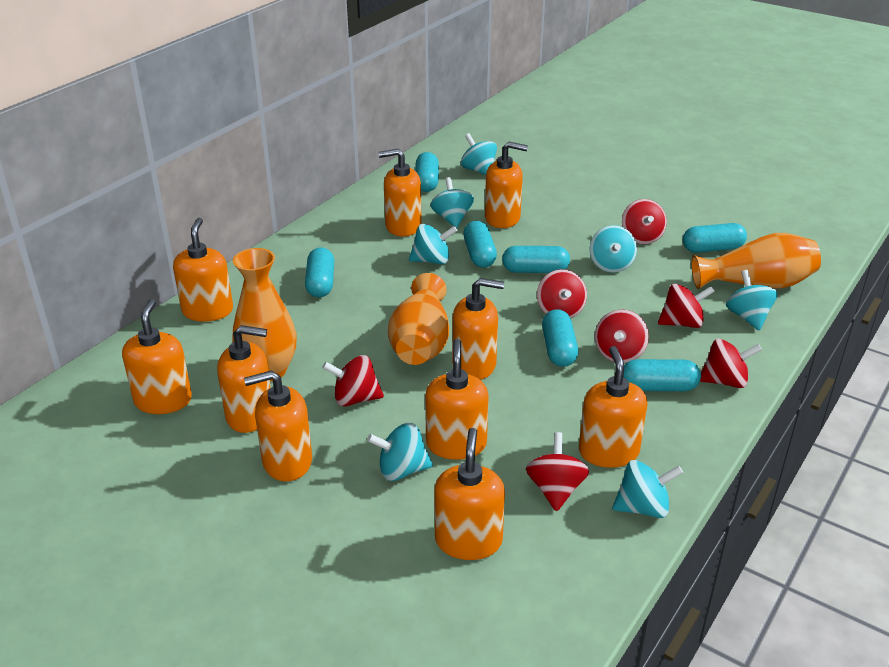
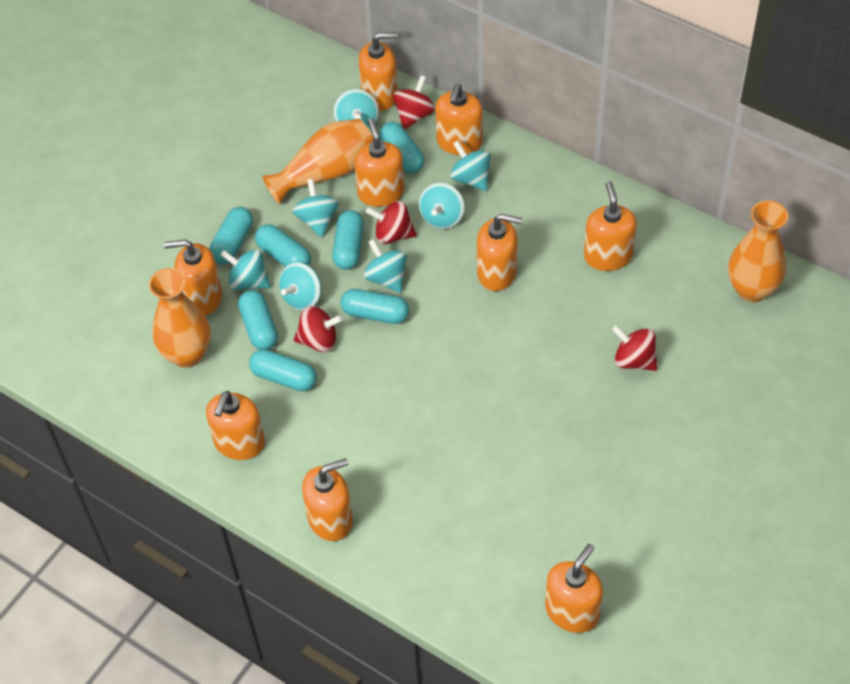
orange soap dispenser: [122,299,192,414] [173,218,233,322] [217,325,271,433] [244,370,312,482] [378,149,422,237] [425,339,489,460] [434,428,505,560] [452,278,504,380] [485,142,528,228] [579,346,647,468] = 10 -> [164,239,222,316] [206,391,265,460] [302,458,353,541] [354,118,405,207] [358,32,398,111] [435,84,483,155] [477,214,522,291] [545,544,603,633] [584,181,637,271] = 9
red spinning top: [322,355,384,407] [526,432,589,512] [537,269,587,318] [595,309,649,363] [622,199,667,244] [658,284,715,328] [700,339,762,388] = 7 -> [294,306,343,352] [366,201,417,244] [393,75,435,129] [612,325,657,371] = 4

